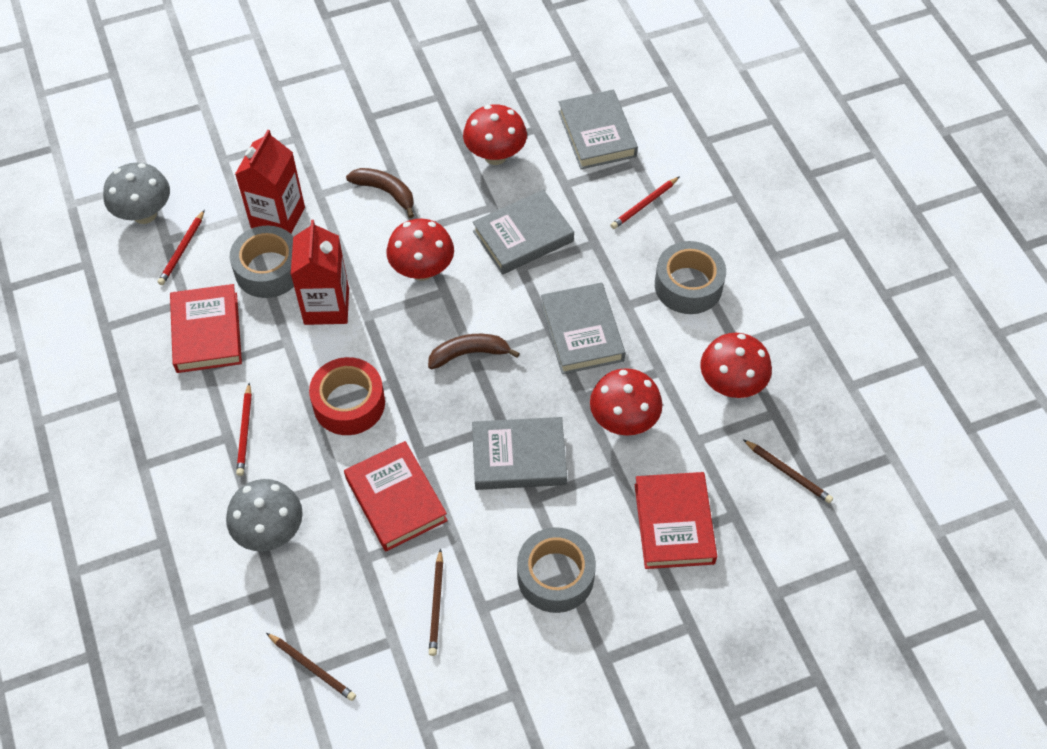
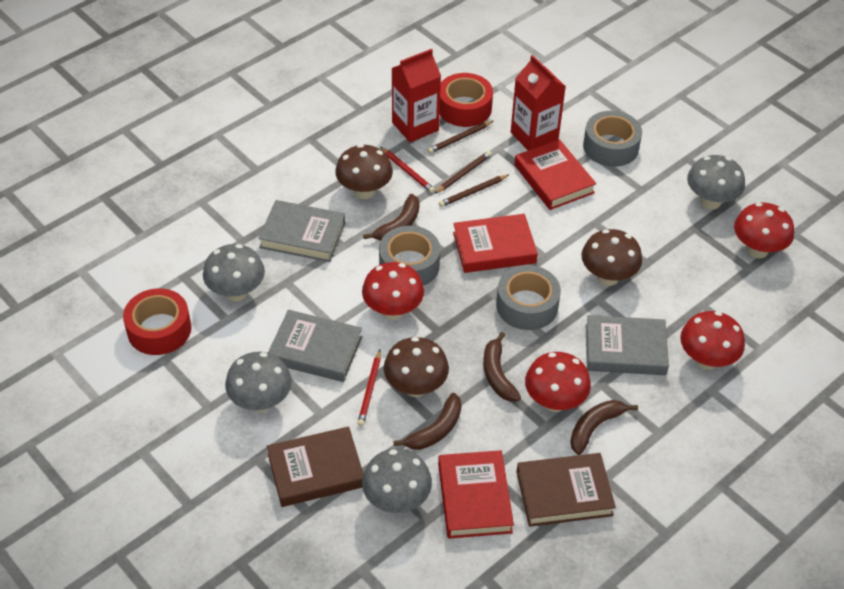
brown banana: [346,168,414,218] [428,334,520,370] = 2 -> [363,194,420,241] [393,393,462,450] [483,332,521,401] [570,400,638,455] = 4
brown book: none = 0 -> [267,427,363,507] [516,453,616,527] = 2
brown mushroom: none = 0 -> [335,144,393,199] [384,337,449,397] [581,229,642,286] = 3
grey book: [472,190,574,275] [472,417,567,490] [541,283,625,374] [558,90,638,169] = 4 -> [258,200,345,262] [268,310,362,382] [586,315,669,375] = 3
grey mushroom: [103,163,170,224] [226,479,303,551] = 2 -> [203,244,265,302] [225,352,292,412] [362,448,432,513] [687,155,745,209] = 4
red pencil: [158,210,205,285] [236,383,252,476] [611,176,680,229] = 3 -> [357,350,381,426] [380,147,435,193] = 2
red tape: [309,357,385,435] = 1 -> [123,288,191,355] [440,73,493,127] = 2

